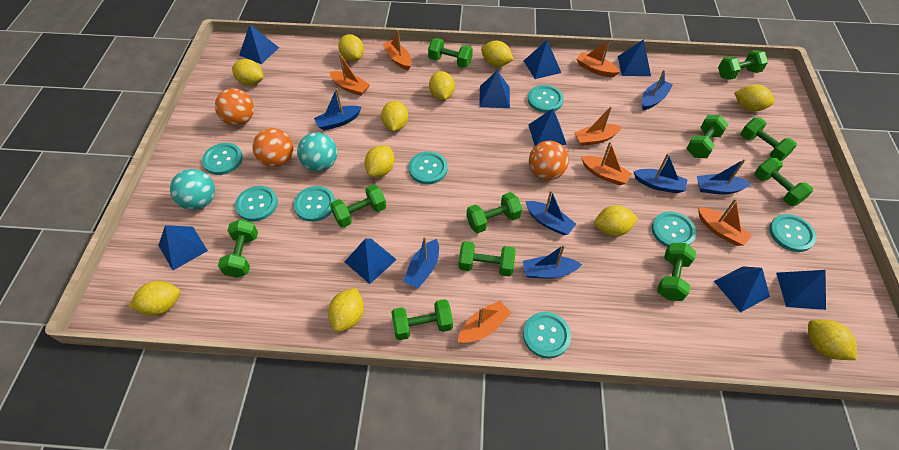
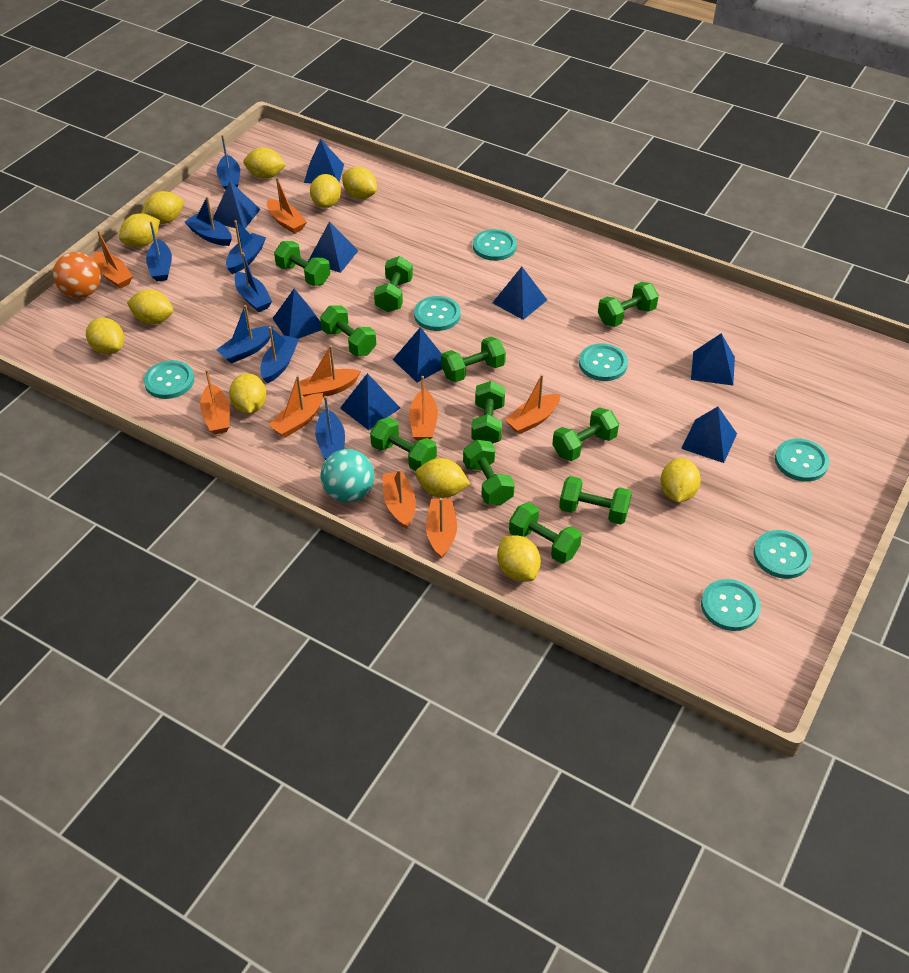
blue boat: [314,88,361,131] [403,237,439,288] [523,244,582,279] [525,190,576,235] [633,153,688,193] [642,70,673,110] [697,159,751,195] = 7 -> [146,221,172,282] [185,196,232,246] [216,305,274,364] [217,135,240,190] [226,220,266,274] [235,252,272,312] [260,327,299,383] [315,396,345,460] = 8
orange ball: [215,88,254,126] [252,128,293,167] [529,141,569,180] = 3 -> [53,252,101,298] = 1
orange boat: [329,53,370,96] [382,30,412,71] [458,300,511,343] [574,106,622,146] [577,39,620,77] [581,141,632,185] [698,198,752,246] = 7 -> [93,230,133,289] [200,369,230,434] [267,177,307,234] [268,375,323,438] [300,345,361,397] [383,469,416,529] [409,376,438,441] [426,498,457,559] [505,374,560,434] = 9
turquoise ball: [170,169,215,210] [297,132,337,172] = 2 -> [320,449,374,503] = 1
turquoise button: [202,143,243,175] [235,186,278,221] [294,186,335,222] [409,151,448,184] [523,312,571,358] [528,85,564,113] [652,211,696,247] [769,214,816,252] = 8 -> [144,360,194,399] [414,296,461,331] [473,229,517,261] [579,343,628,381] [701,579,761,631] [754,530,812,579] [775,439,829,482] = 7

